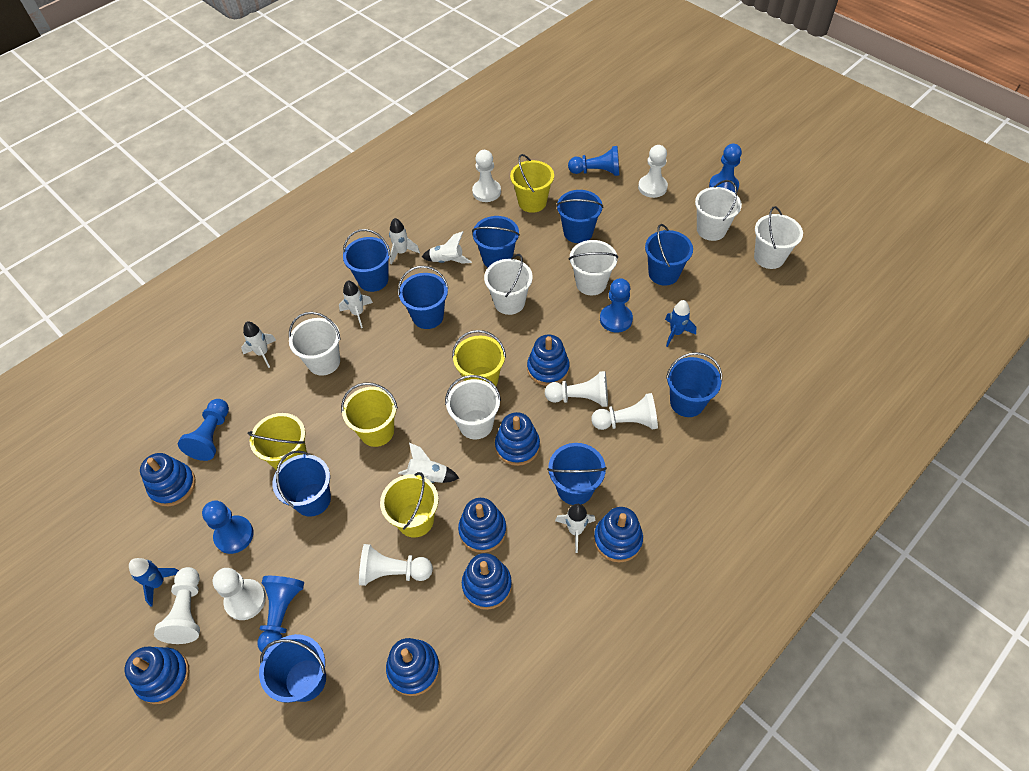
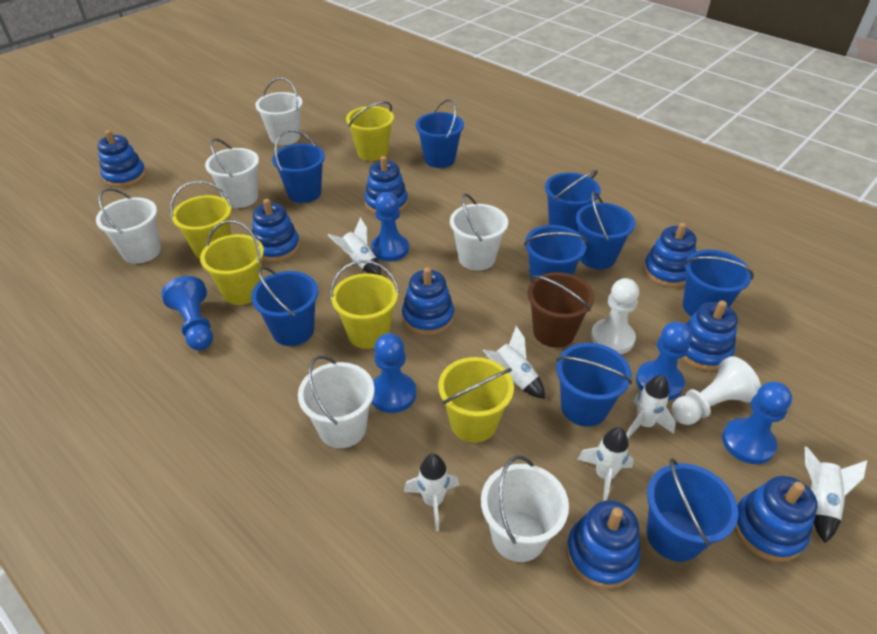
blue pawn: [178,399,229,461] [202,501,254,554] [257,576,304,654] [568,146,619,176] [600,278,633,333] [709,144,742,193] = 6 -> [161,276,213,350] [371,192,409,262] [371,333,416,413] [636,321,692,400] [722,382,792,464] = 5
blue rocket: [129,558,179,607] [665,300,696,347] = 2 -> none = 0
brown bucket: none = 0 -> [527,272,594,347] = 1
white pawn: [154,567,200,644] [213,568,266,620] [359,544,433,586] [472,150,501,202] [545,371,608,407] [591,393,658,430] [638,145,668,198] = 7 -> [591,278,639,354] [671,356,761,425] = 2

